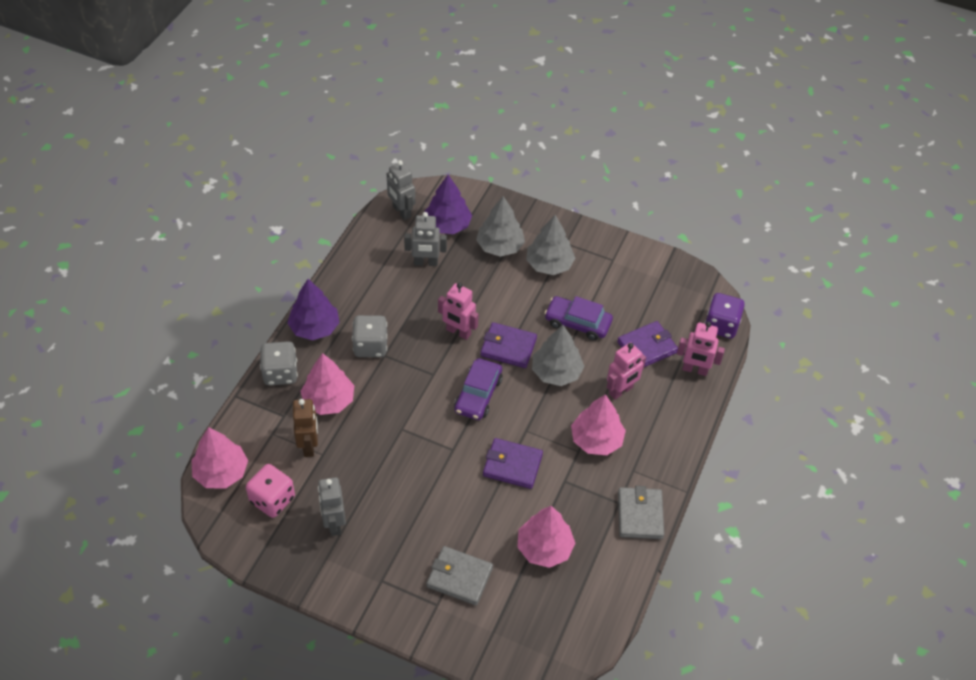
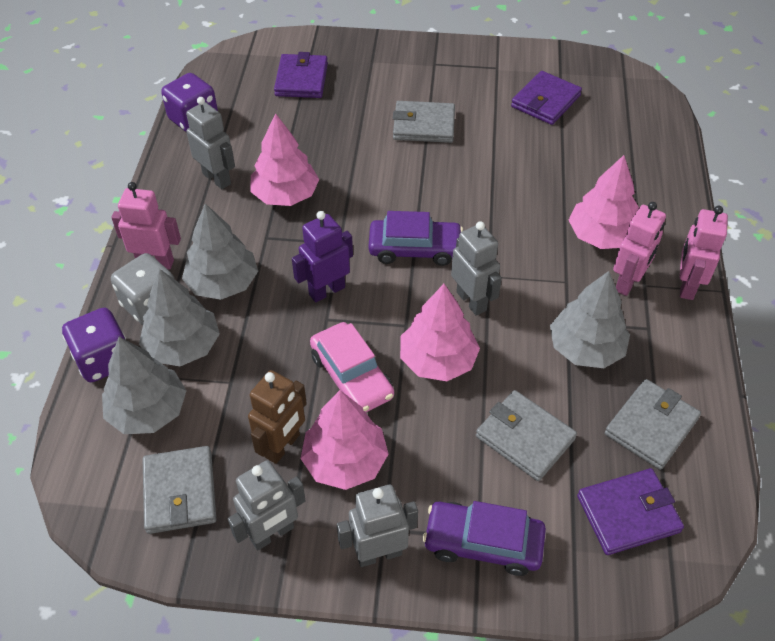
grey dice: [260,341,298,386] [352,315,387,357] = 2 -> [111,253,174,325] = 1
grey robot: [318,477,346,536] [387,160,415,220] [404,212,447,266] = 3 -> [186,97,235,189] [228,460,306,550] [337,485,418,567] [451,221,502,316] = 4
grey tree: [476,196,525,257] [526,215,575,275] [532,325,584,386] = 3 -> [102,337,187,434] [139,269,220,366] [182,203,258,300] [550,271,630,368] = 4
grey wallet: [426,546,493,605] [618,486,664,539] = 2 -> [143,446,216,534] [393,101,455,143] [476,390,577,481] [605,379,701,470] = 4
pink car: none = 0 -> [310,322,394,412] = 1
pink dice: [246,464,295,518] = 1 -> none = 0
purple dice: [704,293,745,338] = 1 -> [62,308,126,382] [161,73,218,132] = 2
purple robot: none = 0 -> [292,211,353,303] = 1
purple tree: [288,279,340,340] [424,175,472,234] = 2 -> none = 0

